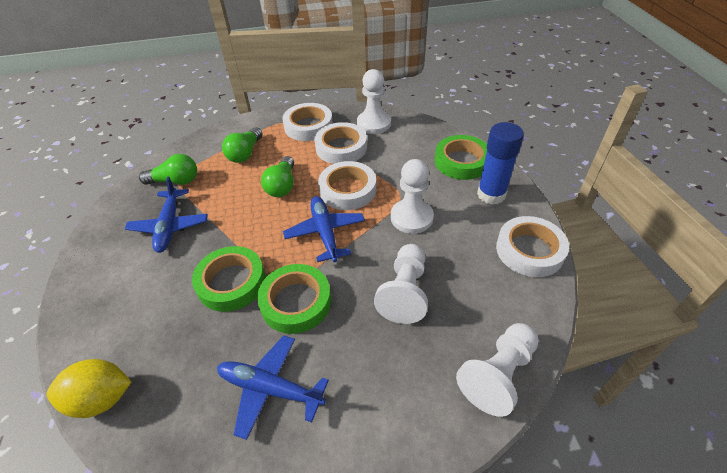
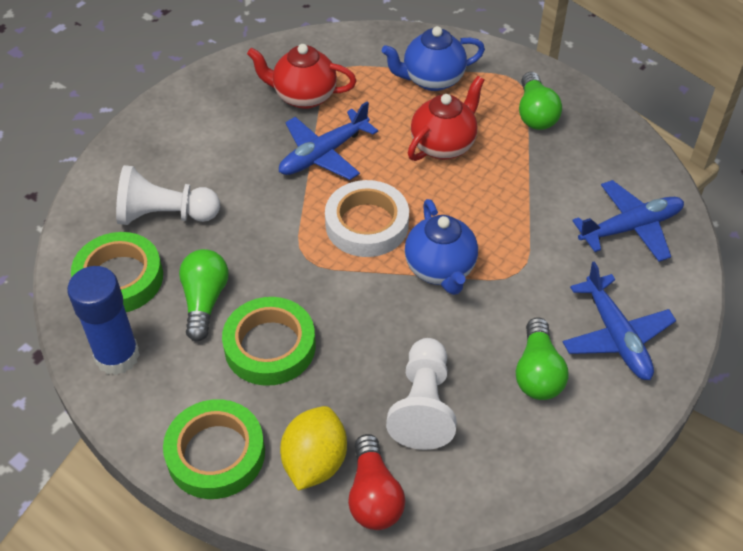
blue teapot: none = 0 -> [382,26,485,91] [405,199,478,295] = 2
red light bulb: none = 0 -> [348,434,405,530] = 1
red teapot: none = 0 -> [247,44,357,109] [408,76,484,161] = 2
white pawn: [357,69,391,134] [374,244,428,324] [391,159,434,234] [456,323,539,417] = 4 -> [116,165,220,225] [386,338,457,450] = 2
white tape: [282,103,333,141] [314,122,367,164] [318,161,376,210] [496,216,569,277] = 4 -> [325,180,409,257] = 1

